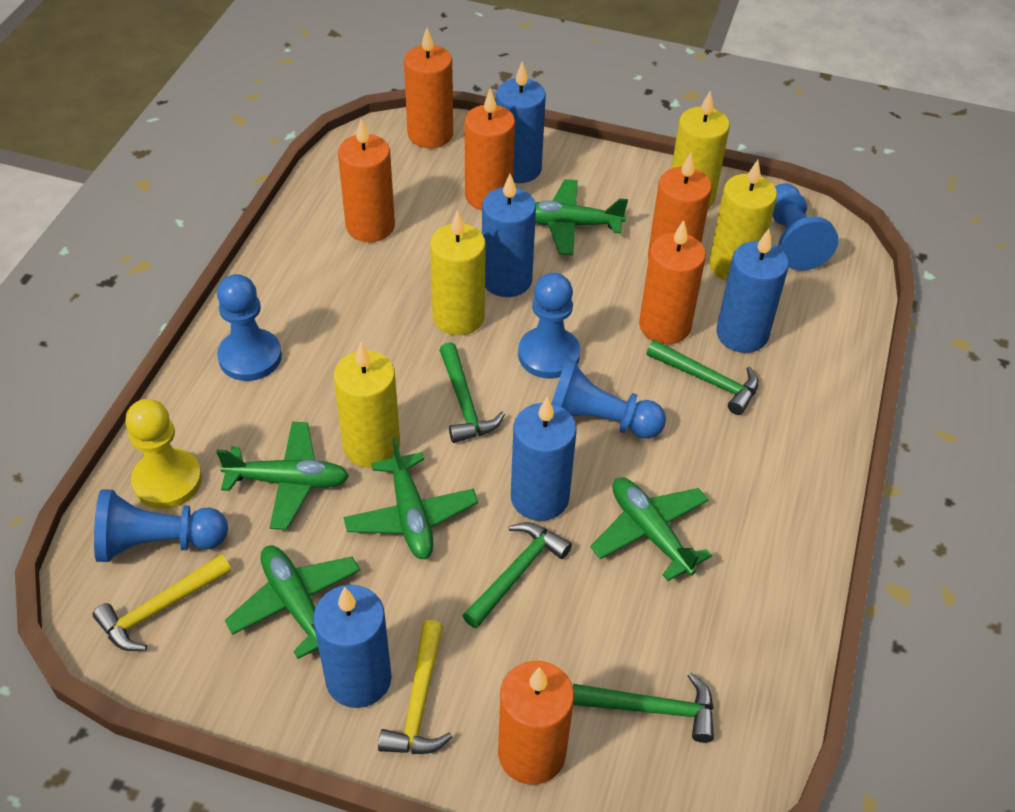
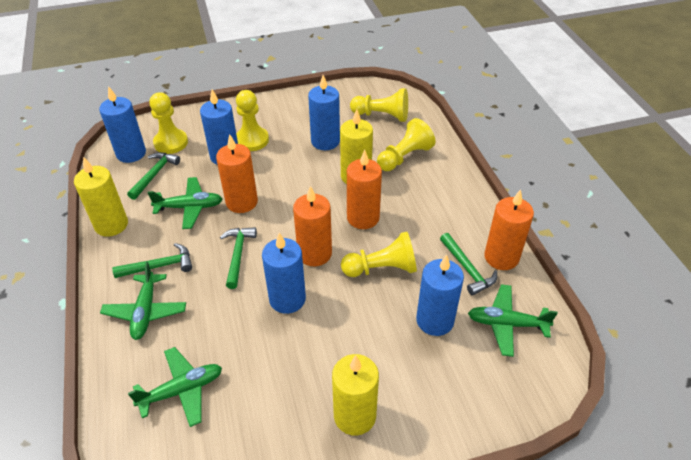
blue pawn: [94,489,228,562] [217,274,282,381] [518,273,580,379] [551,358,666,438] [772,183,839,271] = 5 -> none = 0
green plane: [216,422,349,530] [225,545,360,659] [344,437,478,559] [535,179,628,255] [590,477,712,581] = 5 -> [100,261,186,340] [128,347,222,427] [148,177,222,229] [468,284,558,357] = 4
orange candle: [338,119,395,242] [404,28,453,148] [464,89,515,210] [498,661,574,785] [639,220,706,344] [648,153,712,259] = 6 -> [216,134,258,213] [293,186,332,266] [347,150,382,229] [484,189,534,270] = 4
yellow candle: [334,343,400,468] [430,210,486,335] [671,91,730,209] [709,160,777,281] = 4 -> [74,157,128,237] [332,354,379,435] [340,109,373,184] = 3
yellow hammer: [92,554,231,651] [378,620,452,754] = 2 -> none = 0
yellow pawn: [125,399,202,509] = 1 -> [149,92,188,154] [236,90,269,151] [341,232,417,277] [350,88,408,122] [377,118,435,171] = 5

